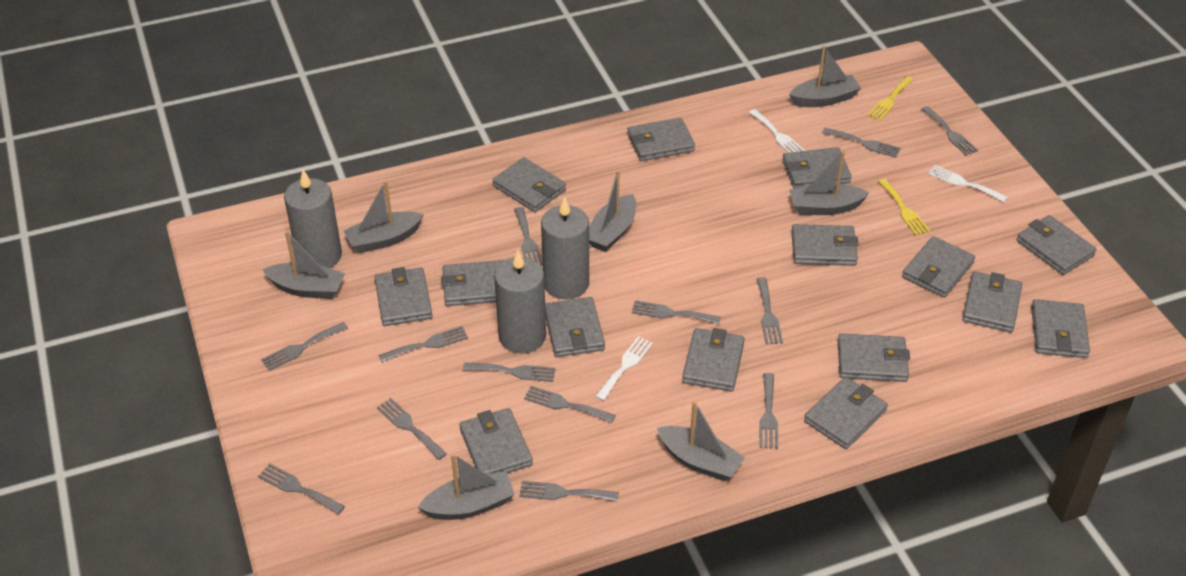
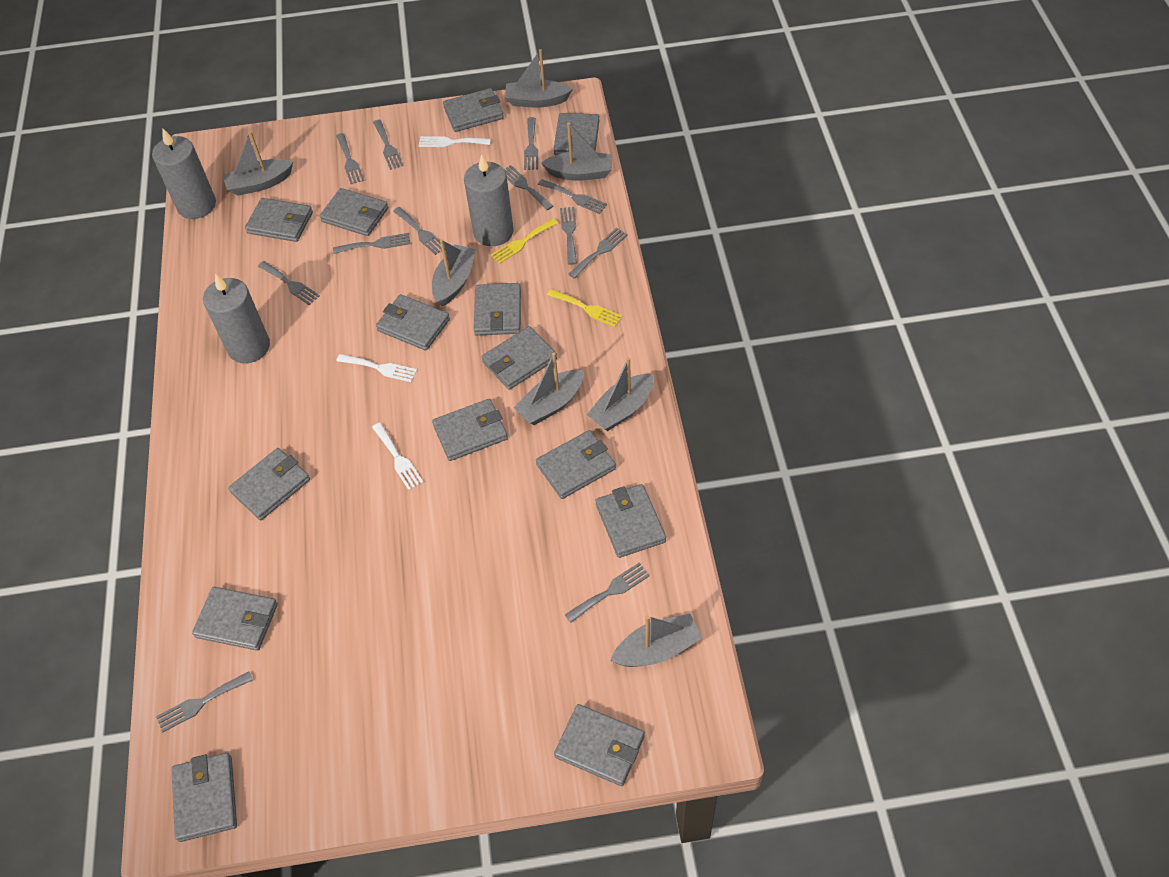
grey fork: [258,464,345,515] [261,322,348,371] [377,398,447,460] [378,326,468,363] [463,362,555,382] [514,207,543,266] [519,481,619,502] [524,386,616,423] [632,300,721,324] [757,277,783,344] [759,373,778,449] [822,128,901,158] [921,106,978,156] = 13 -> [156,671,253,732] [258,261,320,305] [333,233,410,254] [336,133,364,184] [373,120,404,170] [393,207,442,255] [504,165,553,210] [524,117,538,170] [538,179,607,214] [560,207,577,265] [565,563,650,623] [568,228,628,279] = 12
grey wallet: [374,267,432,326] [441,260,505,306] [459,408,533,474] [493,157,566,212] [545,297,605,357] [627,118,695,161] [682,328,745,392] [782,147,852,189] [791,224,859,266] [804,377,888,449] [838,333,910,382] [902,236,975,298] [962,271,1022,333] [1016,215,1097,275] [1031,299,1090,358] = 15 -> [171,753,237,842] [192,587,278,651] [228,448,310,520] [245,198,313,242] [320,188,388,236] [376,294,450,351] [432,399,508,461] [443,88,504,132] [474,283,521,336] [481,326,557,390] [536,430,616,499] [554,113,599,155] [554,704,645,786] [596,484,666,558] = 14

